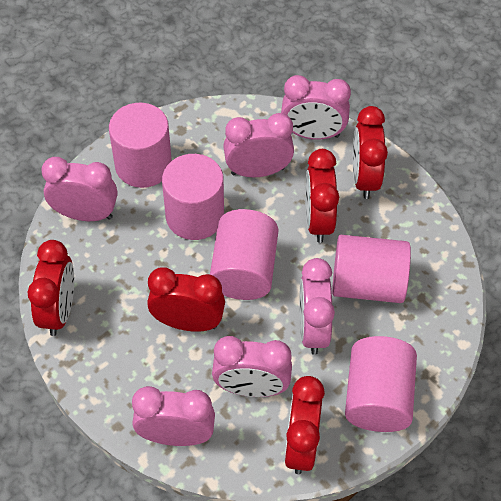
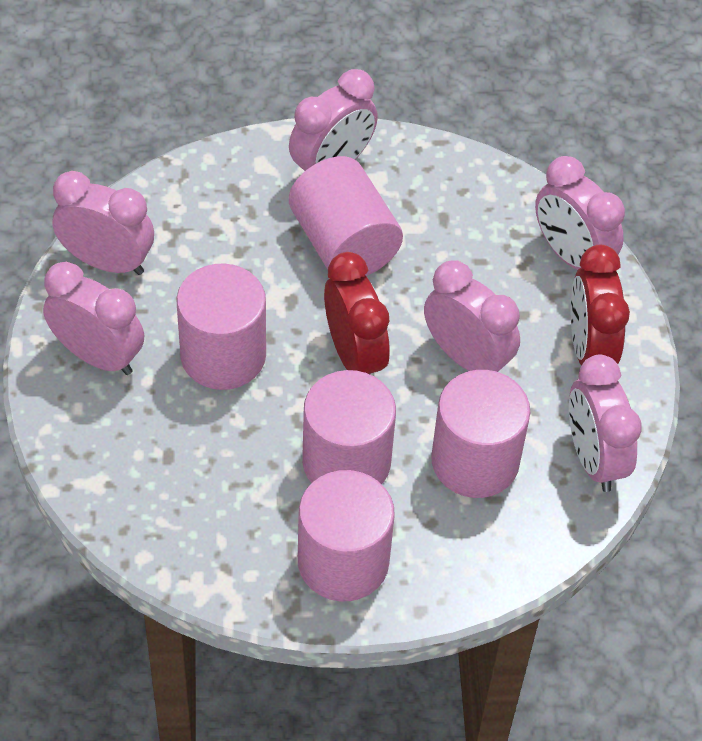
red clock: [28,240,74,336] [147,267,225,332] [284,376,325,474] [305,149,339,243] [353,106,388,199] = 5 -> [324,252,390,375] [571,245,630,365] = 2

